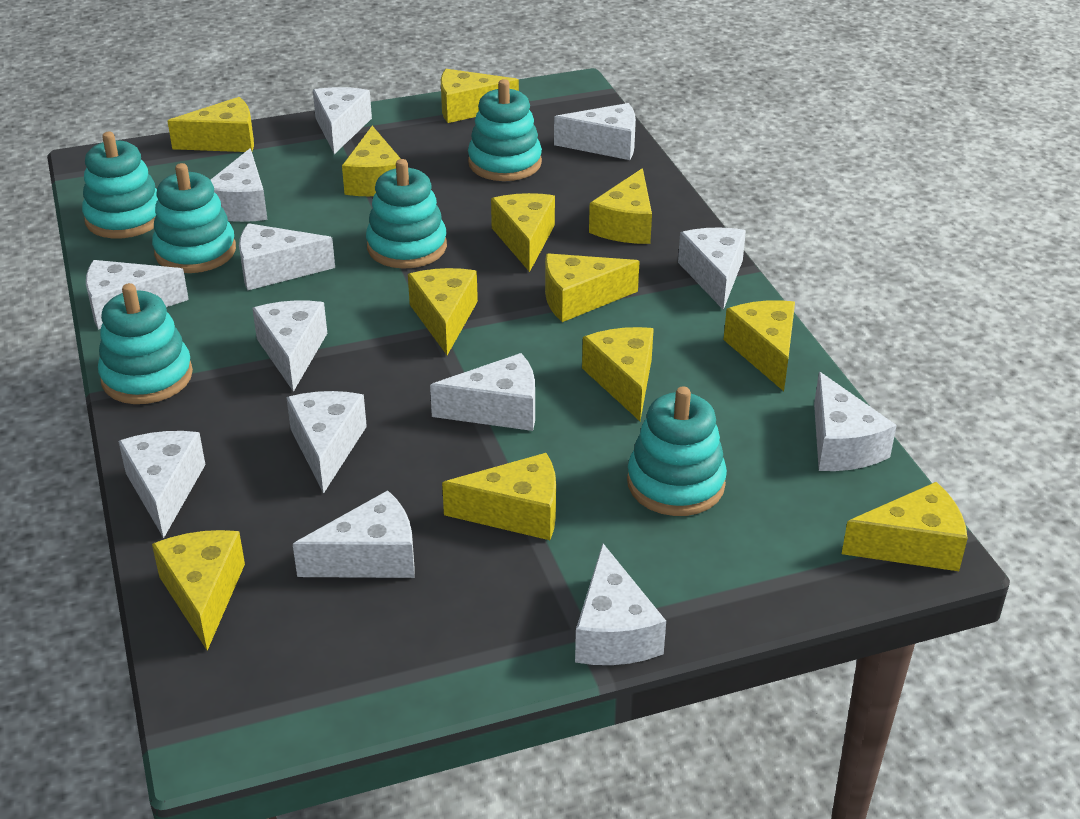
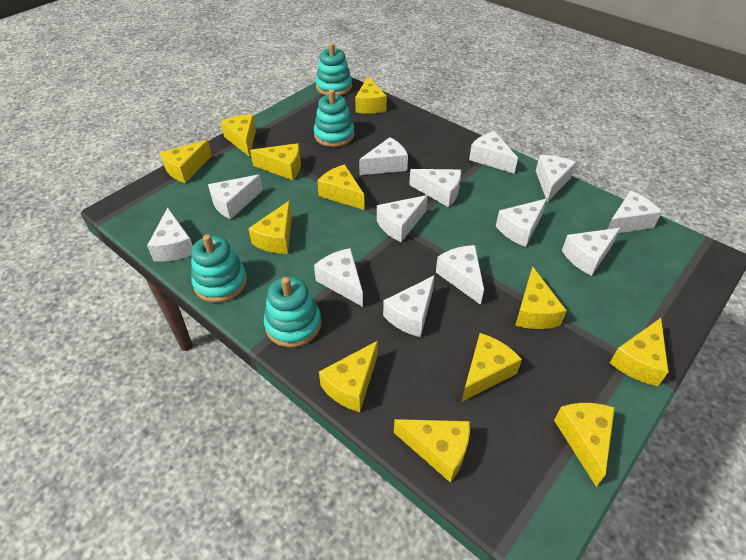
turquoise stacking toy: [82,132,158,238] [98,283,193,404] [152,163,236,273] [366,159,447,269] [468,79,542,181] [627,387,727,516] = 6 -> [191,234,247,303] [264,277,321,347] [314,89,355,147] [316,43,352,95] = 4

